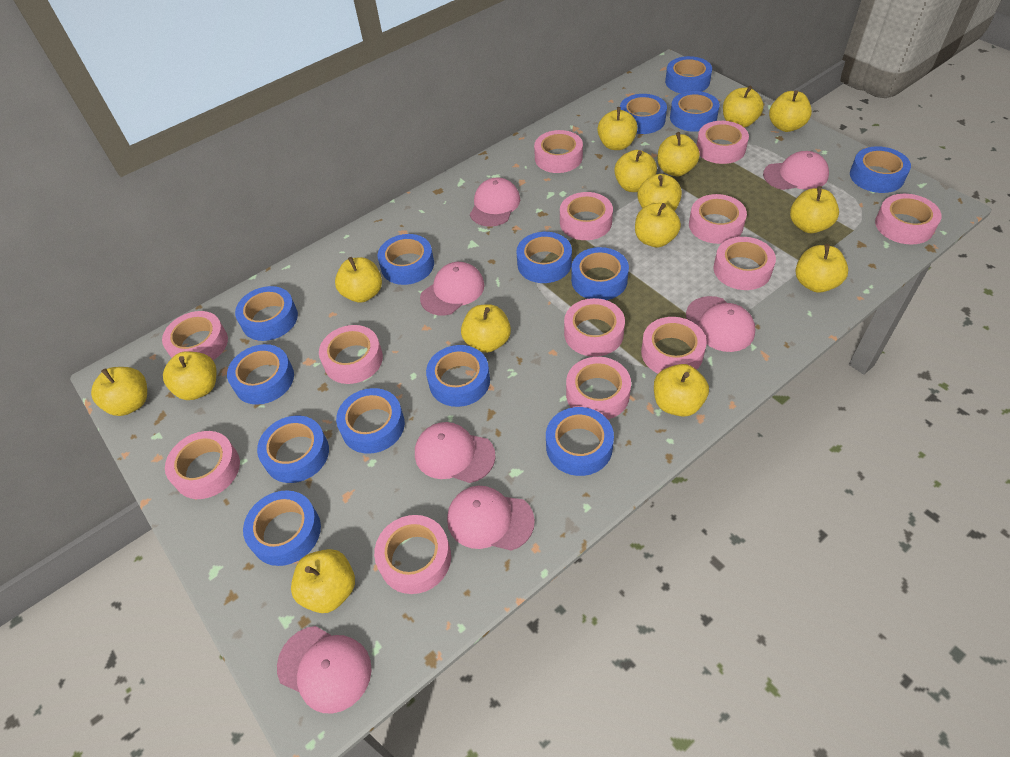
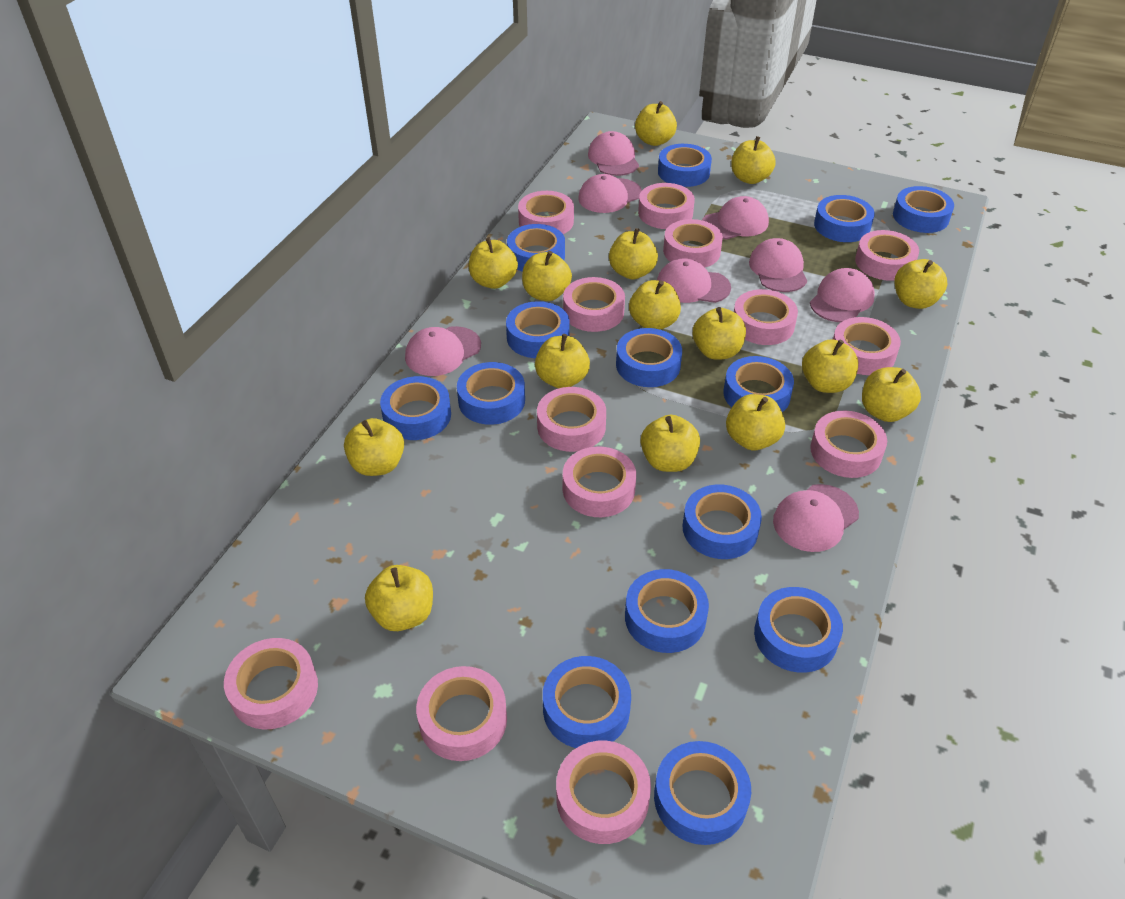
pink cap: [277,626,372,714] [415,422,495,483] [420,262,484,316] [447,486,535,551] [470,178,520,227] [686,296,755,352] [763,151,829,190] = 7 -> [405,326,481,376] [578,174,642,213] [588,131,639,176] [657,259,731,303] [702,196,769,240] [749,238,807,292] [773,484,859,552] [810,268,875,322] = 8

